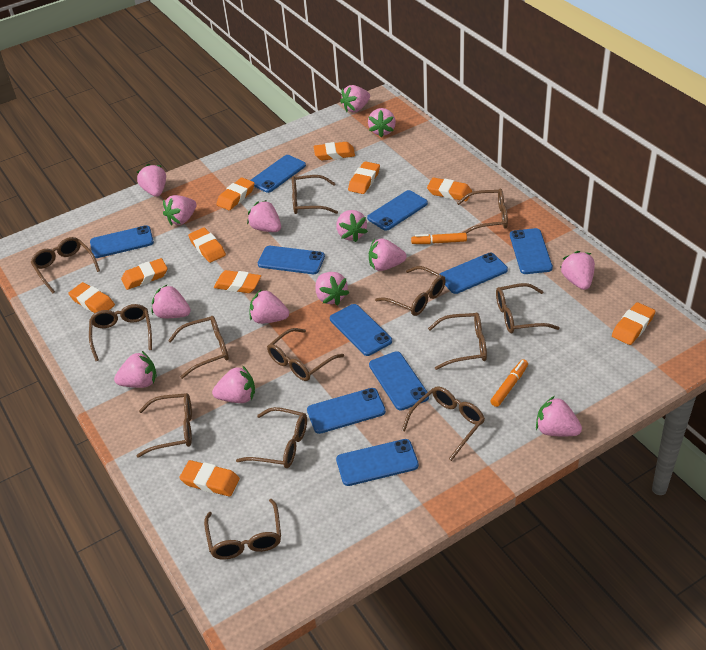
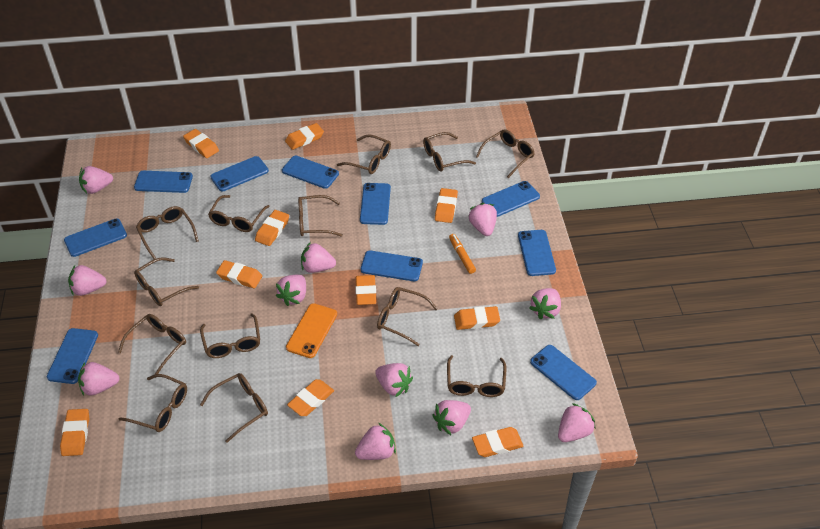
orange marker: [411,233,467,244] [490,359,528,407] = 2 -> [449,234,476,274] = 1
orange phone: none = 0 -> [286,303,337,358] = 1
pink strawberry: [114,351,157,388] [137,164,166,197] [151,285,191,318] [163,195,197,225] [212,365,255,403] [247,200,281,232] [249,289,289,324] [315,272,349,305] [336,210,368,242] [340,85,370,112] [368,108,396,138] [369,238,407,271] [536,396,582,436] [560,251,595,290] = 14 -> [68,265,107,296] [78,362,120,396] [79,166,113,194] [276,275,306,306] [301,242,336,273] [355,423,396,460] [375,363,413,397] [433,400,471,435] [468,203,497,236] [529,288,561,319] [558,403,596,442] = 11

